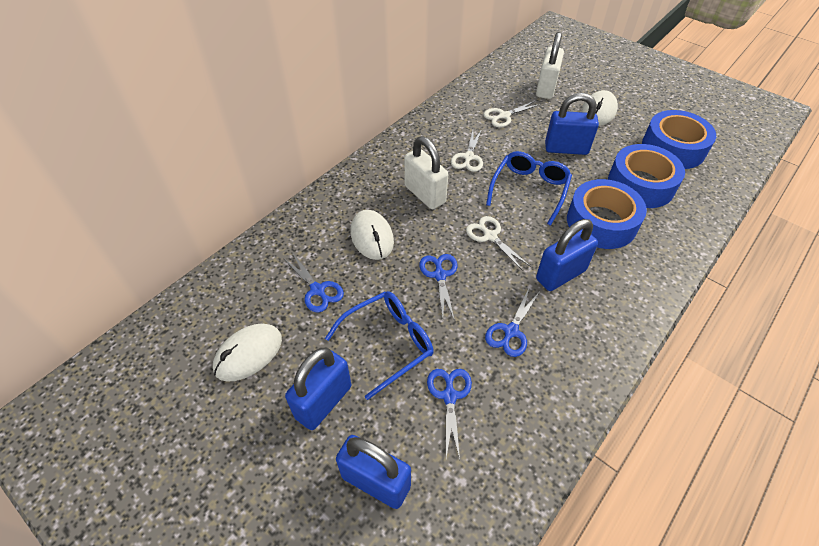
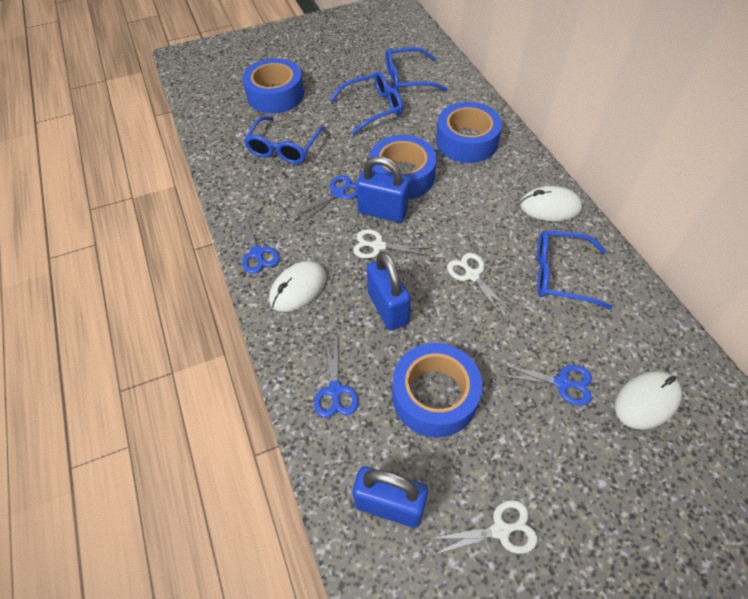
blue glasses: [325,291,434,400] [486,151,572,226] = 2 -> [244,116,325,164] [329,71,403,135] [385,47,448,92] [537,230,612,310] = 4
blue padlock: [285,348,351,430] [336,435,411,509] [536,219,598,291] [545,93,599,155] = 4 -> [353,466,428,528] [356,156,409,222] [367,251,411,331] = 3
blue tape: [567,179,647,249] [608,144,685,208] [642,110,716,169] = 3 -> [242,58,304,113] [370,135,437,200] [392,343,482,437] [436,102,502,163] = 4
white padlock: [404,136,448,209] [536,32,564,99] = 2 -> none = 0

